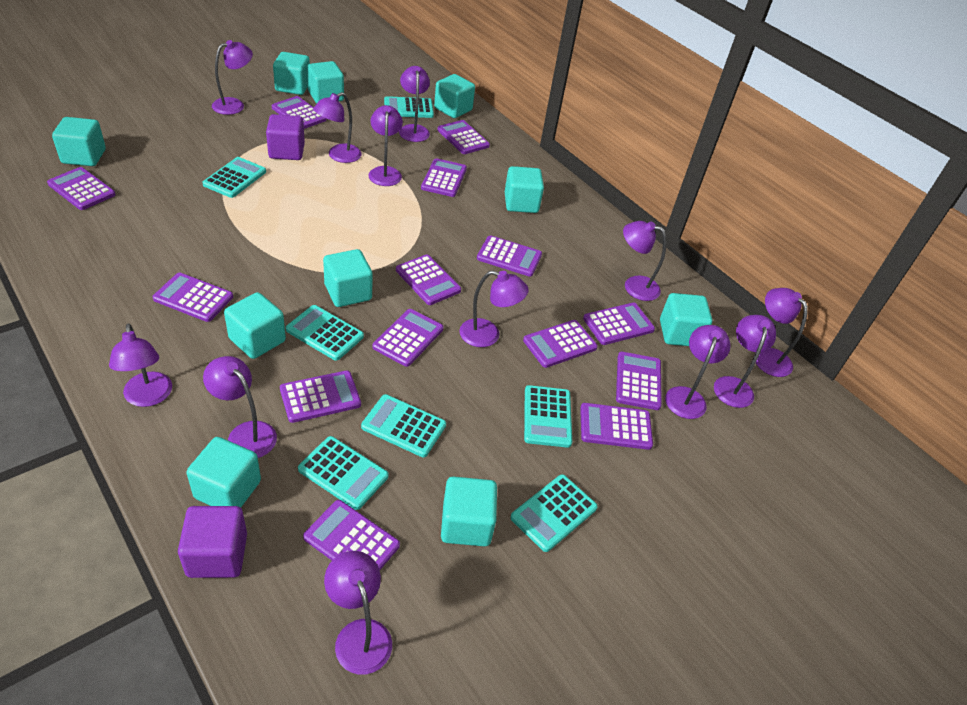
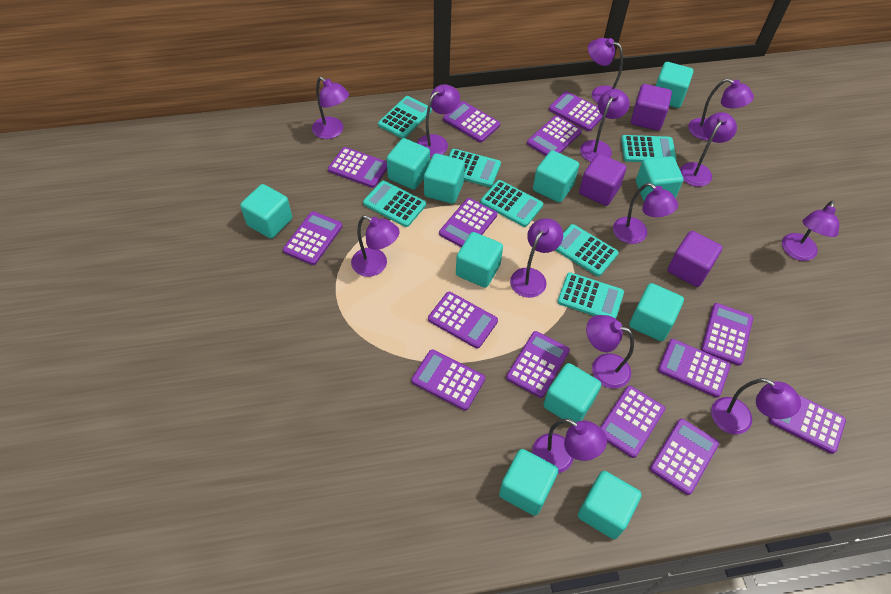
purple cube: [178,506,247,578] [266,114,305,160] = 2 -> [579,154,627,206] [631,84,672,131] [668,231,722,287] = 3
purple lamp: [109,324,172,407] [203,356,277,458] [212,40,253,115] [313,92,361,163] [324,551,392,675] [368,105,403,186] [399,66,430,142] [459,270,529,347] [623,221,666,301] [665,325,731,419] [714,315,776,408] [756,288,808,377] = 12 -> [312,77,349,139] [351,215,400,277] [417,84,460,157] [510,218,563,298] [532,418,607,473] [580,89,630,162] [586,315,634,389] [588,38,623,103] [613,183,678,244] [680,112,737,187] [688,78,754,140] [711,378,801,434] [782,200,839,261] = 13
turquoise cube: [52,117,106,166] [186,437,261,507] [224,292,286,359] [273,52,310,95] [307,61,344,103] [323,249,373,307] [434,74,475,118] [441,476,497,546] [505,166,544,213] [660,293,712,346] = 10 -> [240,184,292,239] [387,138,430,190] [424,153,465,204] [456,232,503,288] [499,449,559,516] [533,150,579,203] [543,363,601,424] [578,471,642,539] [629,283,684,341] [636,156,683,201] [656,62,693,108] = 11

